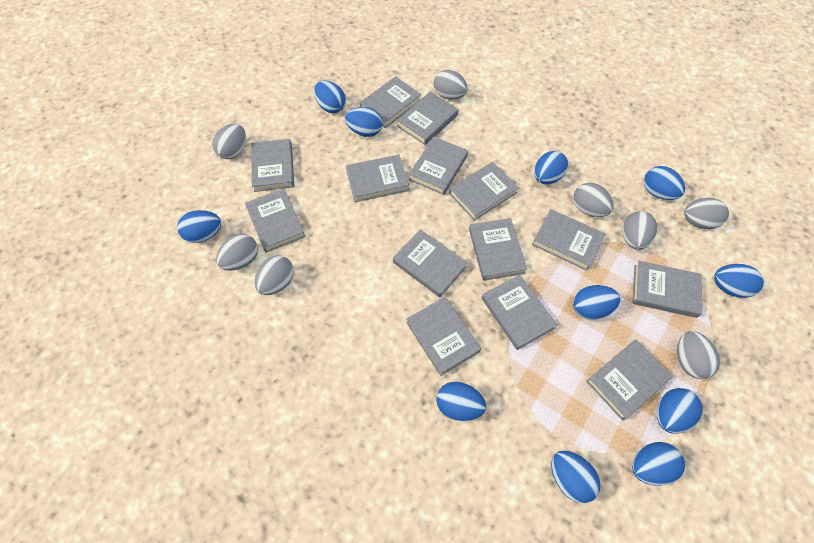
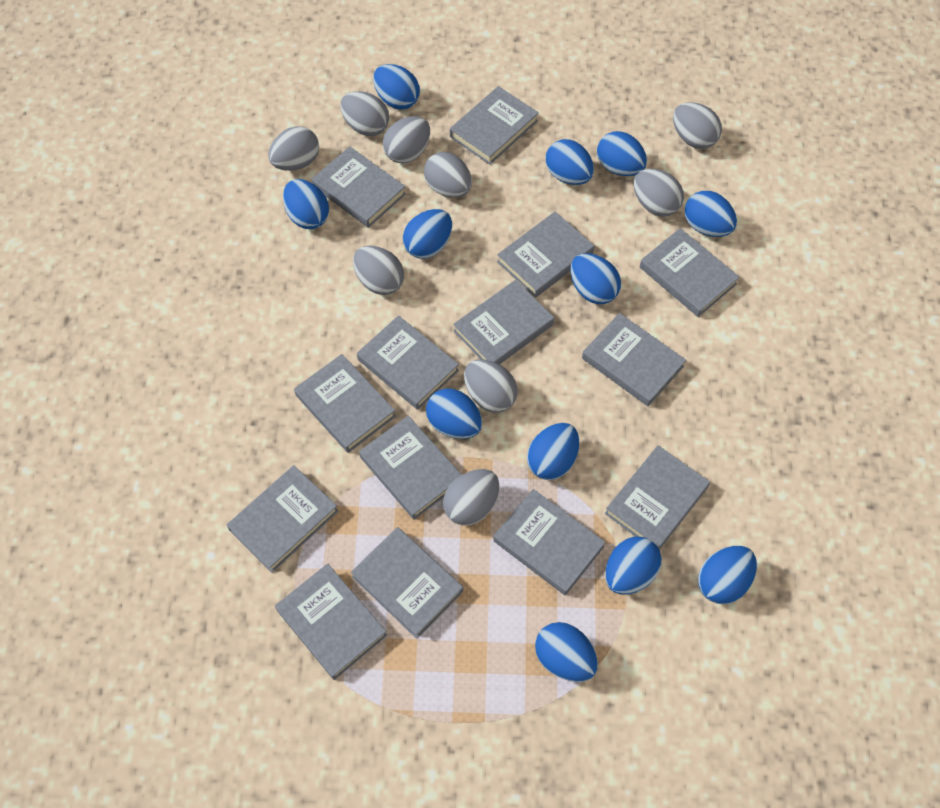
blue egg: [177,210,221,243] [314,81,346,113] [345,107,383,137] [436,382,486,421] [534,151,568,184] [551,451,600,503] [573,285,620,320] [632,442,685,486] [644,166,685,200] [657,388,703,433] [714,264,764,298] = 11 -> [283,179,329,229] [373,64,420,110] [403,209,452,259] [426,388,482,439] [527,423,579,480] [535,622,598,682] [546,139,594,185] [570,253,621,304] [597,131,647,176] [605,537,662,595] [684,191,737,237] [698,546,757,604] = 12
grey egg: [212,124,246,159] [216,234,258,271] [255,256,294,295] [433,70,468,99] [573,183,614,217] [622,211,657,250] [677,331,720,379] [684,198,729,229] = 8 -> [268,126,319,171] [340,91,389,136] [353,245,404,295] [383,116,430,164] [424,152,472,198] [443,469,499,526] [464,360,518,413] [634,169,684,217] [673,102,722,149] = 9

